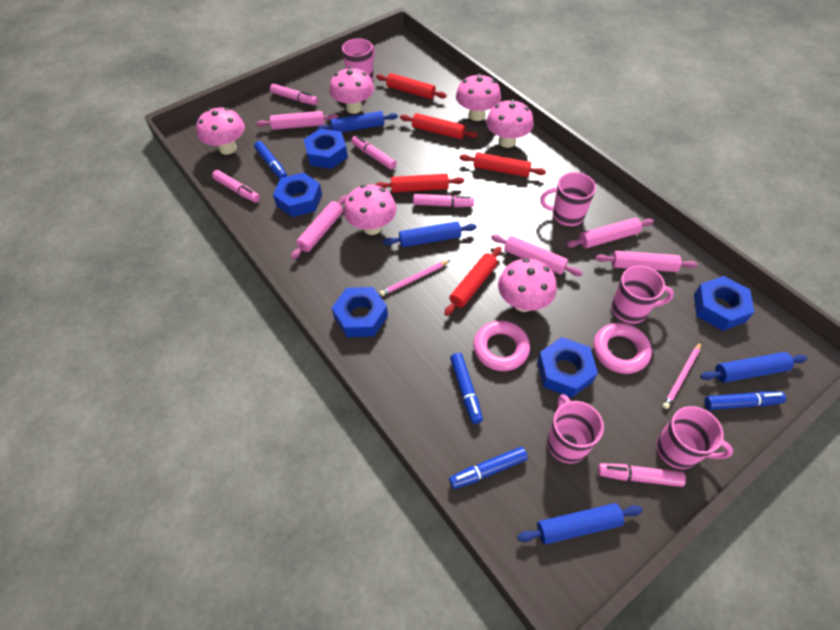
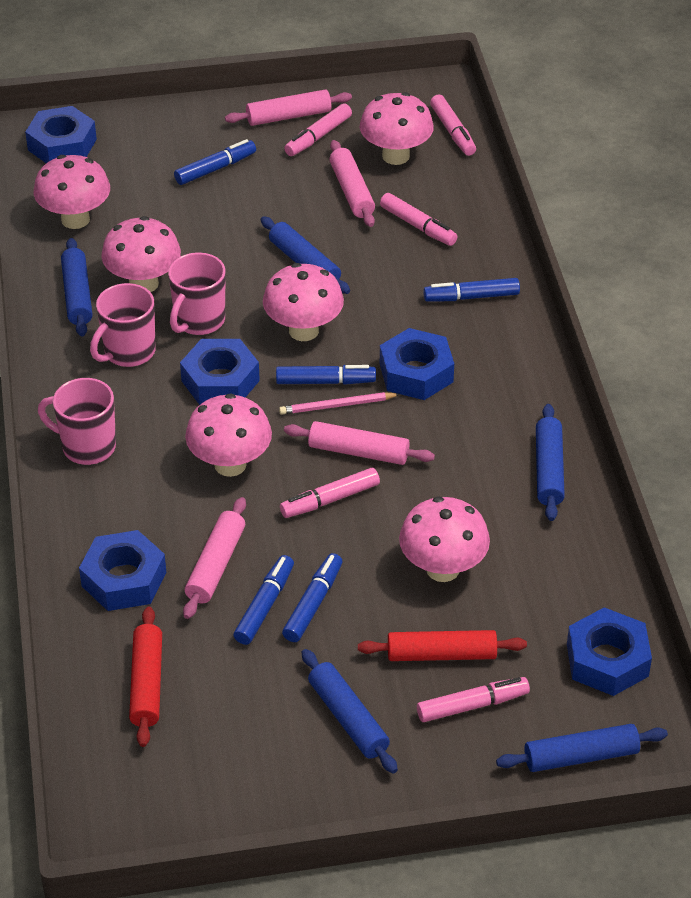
blue marker: [254,141,287,179] [449,447,528,489] [450,353,483,424] [704,391,786,410] = 4 -> [174,139,256,185] [233,555,294,645] [276,365,376,385] [282,553,343,642] [423,278,520,302] = 5
blue rolling pin: [317,111,398,132] [383,221,477,247] [517,503,643,544] [700,352,808,383] = 4 -> [61,238,92,337] [261,216,350,294] [302,649,398,773] [496,724,668,772] [536,404,565,521] = 5
pink mug: [342,38,375,80] [540,172,596,226] [547,394,604,464] [611,266,674,324] [656,406,733,469] = 5 -> [38,378,116,465] [90,283,155,367] [168,252,225,335] = 3
pink pencil: [380,260,450,296] [663,342,701,409] = 2 -> [279,392,400,415] = 1
pink ring: [473,321,530,371] [593,323,652,374] = 2 -> none = 0
pink rolling pin: [256,111,338,130] [291,195,347,260] [491,235,583,276] [566,218,654,248] [595,251,698,272] = 5 -> [183,497,246,619] [225,89,352,126] [284,421,435,465] [329,140,375,227] = 4
red rolling pin: [375,174,464,193] [376,73,447,99] [400,113,478,139] [444,247,502,316] [460,152,546,177] = 5 -> [129,607,162,747] [358,630,527,661] = 2

